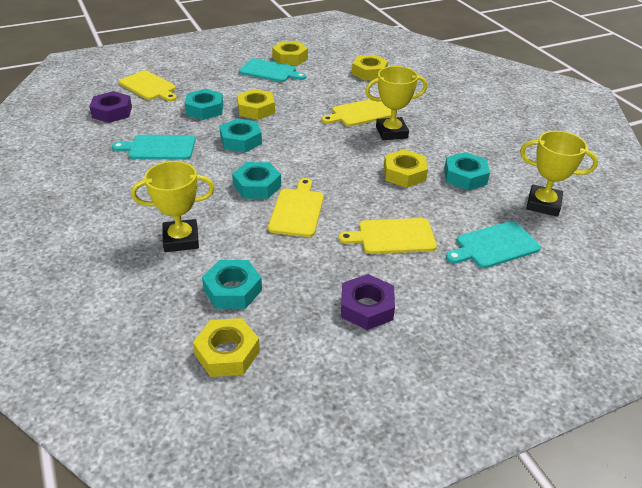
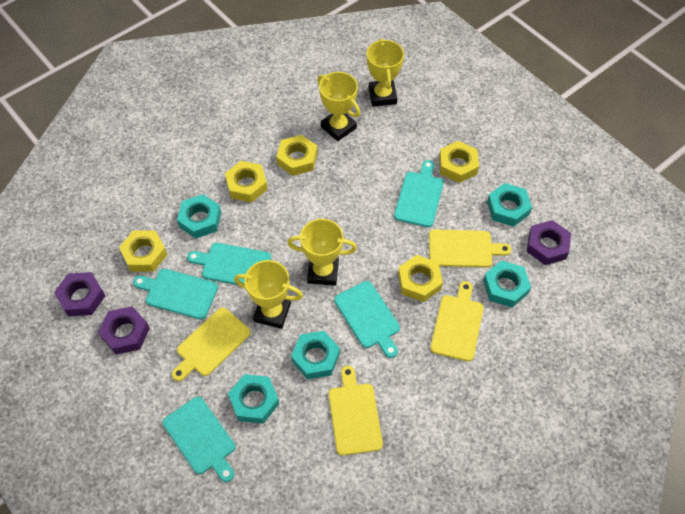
purple nut: [89,91,132,123] [341,274,395,330] = 2 -> [54,272,105,316] [98,306,150,354] [527,220,571,265] = 3
turquoise cutting board: [112,135,195,160] [239,58,306,82] [446,221,541,268] = 3 -> [133,268,218,320] [162,396,235,482] [187,243,271,285] [334,281,400,358] [394,160,444,227] = 5
yellow trophy: [131,161,215,252] [365,66,427,140] [520,131,598,217] = 3 -> [234,260,303,329] [287,219,357,286] [317,72,360,141] [367,38,404,106] = 4

